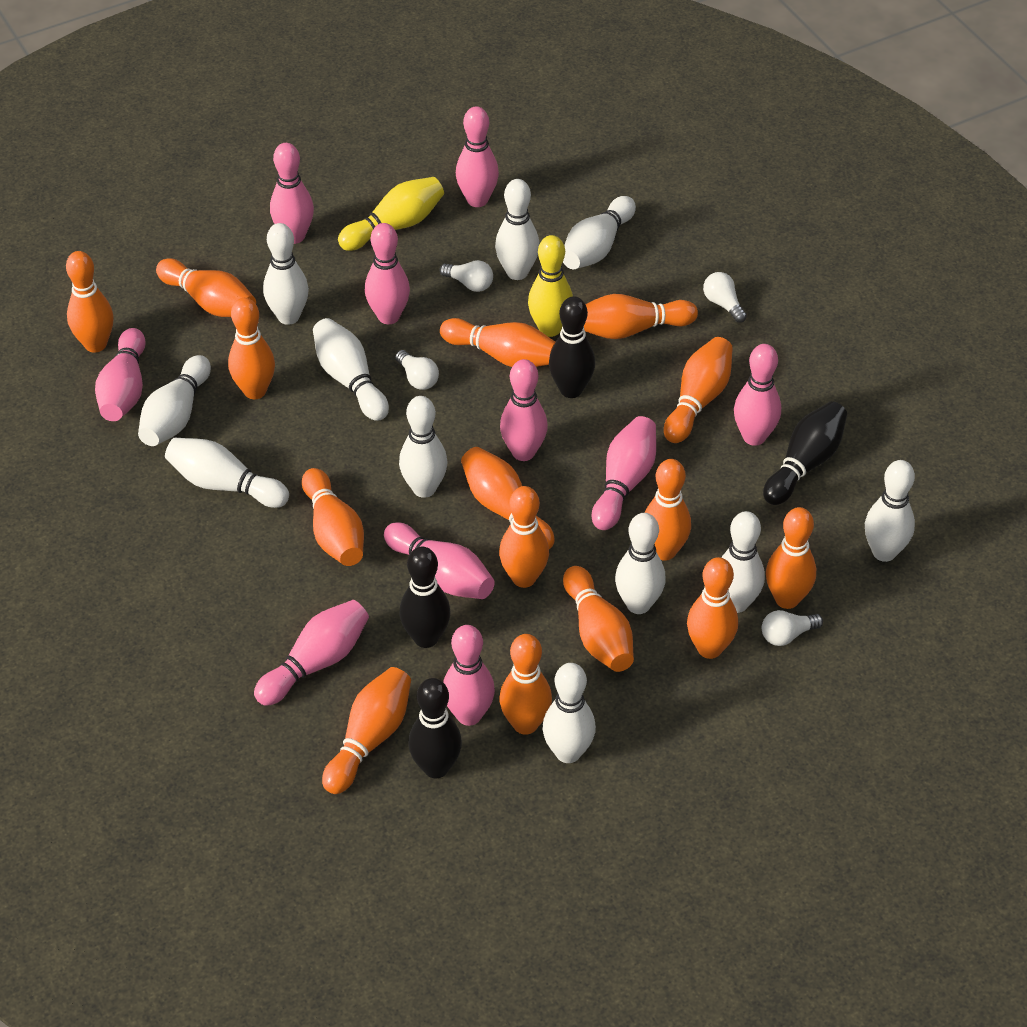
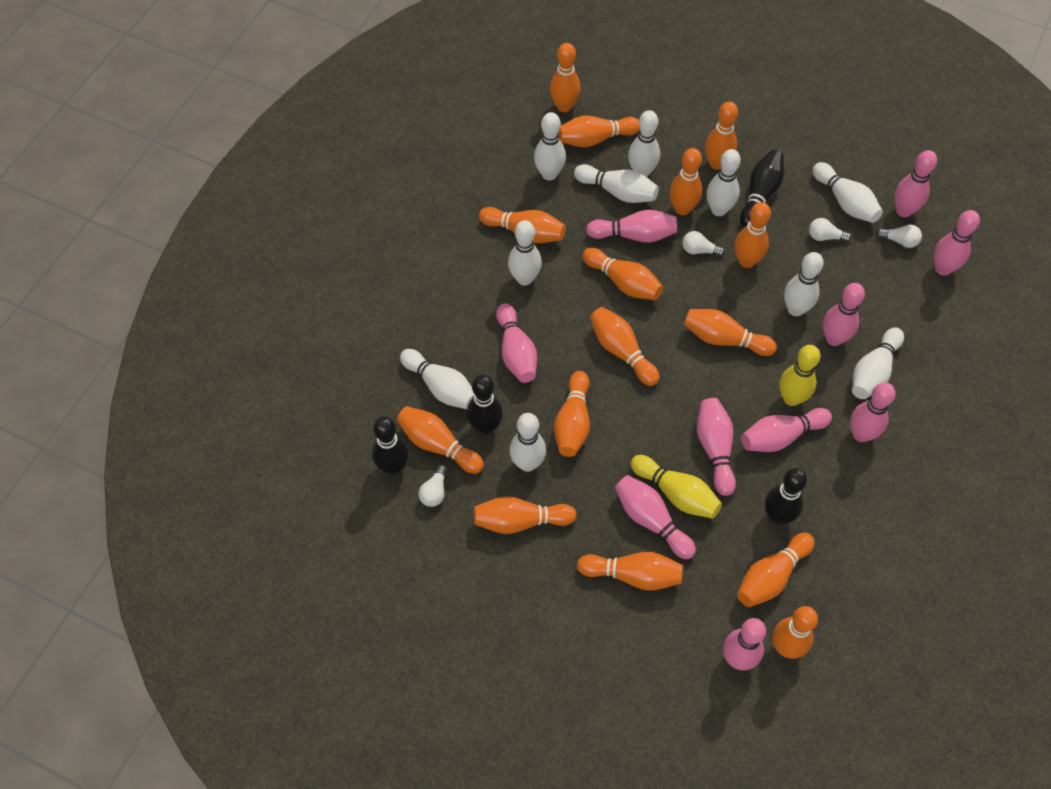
white bowling pin: [138,355,211,446] [165,438,289,508] [263,223,309,325] [313,318,389,421] [399,396,447,498] [495,179,539,280] [543,663,596,763] [563,196,636,269] [615,513,666,614] [721,511,765,613] [865,460,915,562] = 11 -> [400,349,474,409] [508,220,542,286] [509,413,546,472] [534,112,566,180] [574,164,659,203] [628,110,660,177] [707,149,741,216] [784,252,824,316] [812,162,883,223] [852,327,904,399] = 10

